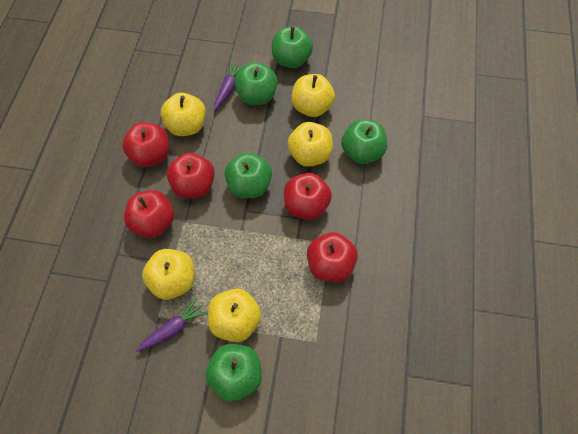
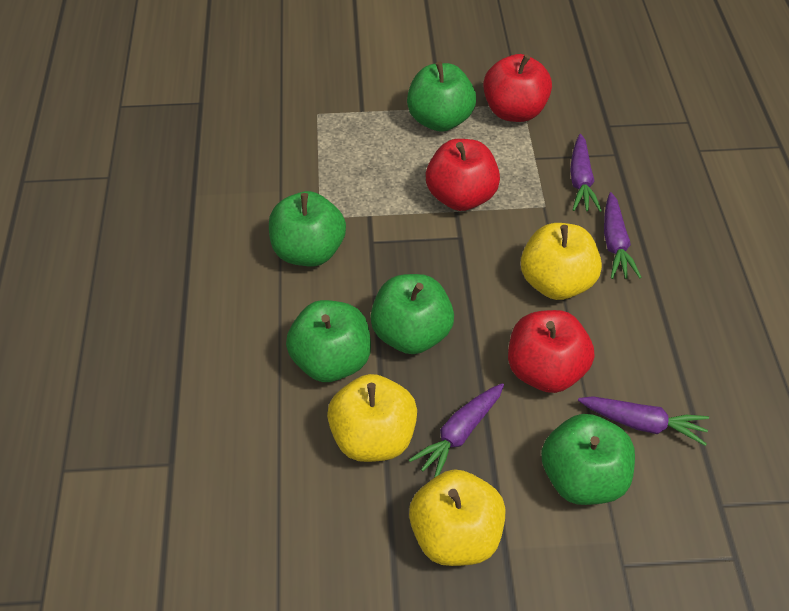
purple carrot: [135,297,208,352] [214,61,246,110] = 2 -> [409,383,504,478] [570,134,602,212] [578,396,709,446] [604,192,642,279] = 4
red apple: [122,122,169,167] [124,190,174,238] [167,153,215,199] [284,173,332,220] [307,232,358,282] = 5 -> [426,139,500,211] [483,54,552,122] [508,310,594,393] = 3
yellow apple: [142,249,194,300] [161,93,206,136] [208,289,261,342] [287,122,333,167] [291,74,335,117] = 5 -> [327,374,417,462] [409,469,505,566] [521,223,602,300] = 3

